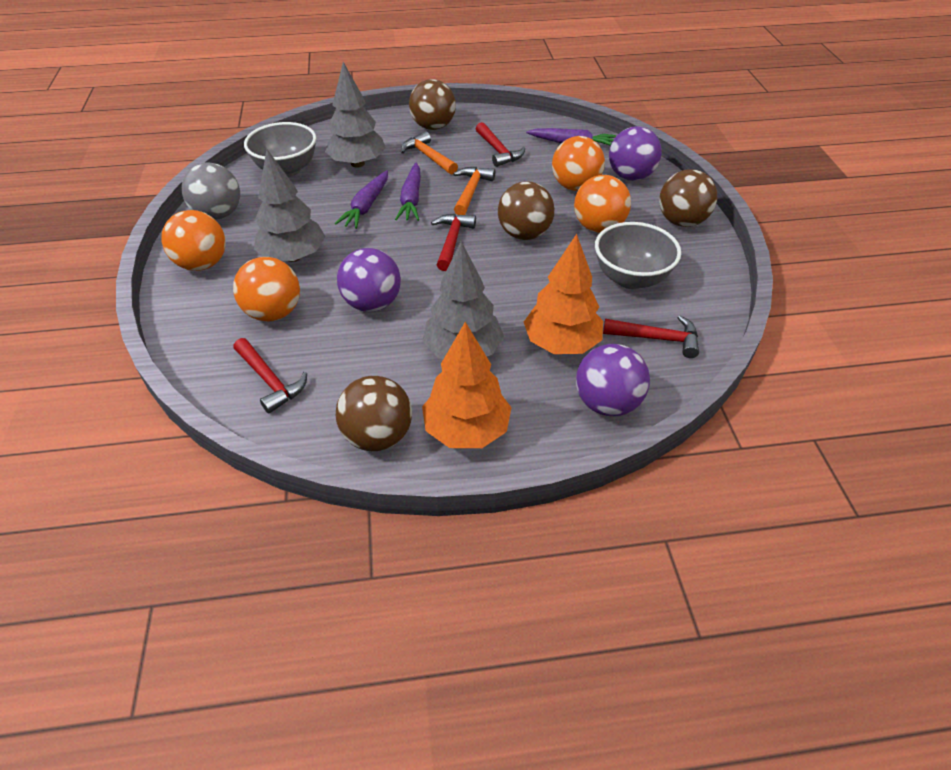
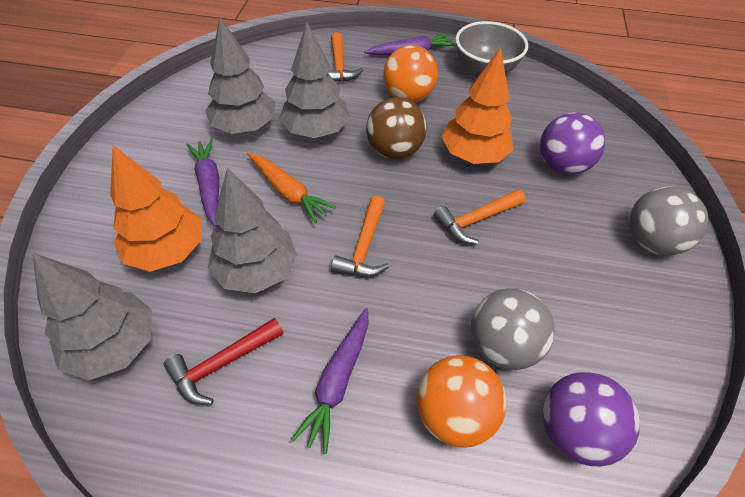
brown ball: [336,376,412,451] [409,79,456,130] [498,182,554,240] [659,169,717,227] = 4 -> [366,98,427,159] = 1
grey ball: [182,163,240,220] = 1 -> [471,288,555,370] [629,186,709,255] = 2
grey bowl: [244,122,316,177] [595,222,681,289] = 2 -> [455,21,528,77] = 1
grey tree: [254,149,326,262] [325,62,386,168] [423,241,504,359] = 3 -> [33,253,152,381] [205,18,275,134] [208,168,297,293] [279,22,350,138] = 4
orange ball: [161,210,226,271] [233,257,300,321] [552,136,605,191] [574,175,631,233] = 4 -> [383,45,438,103] [417,355,507,448] = 2
orange carrot: none = 0 -> [247,152,336,224] = 1
orange hammer: [401,131,458,175] [453,167,495,215] = 2 -> [328,32,363,82] [331,196,389,277] [434,189,526,244] = 3
purple ball: [337,248,401,312] [576,344,650,416] [609,126,662,181] = 3 -> [540,112,605,175] [542,372,640,466] = 2
red hammer: [233,338,307,414] [431,214,476,271] [476,122,526,167] [603,315,699,358] = 4 -> [164,318,283,405] = 1

